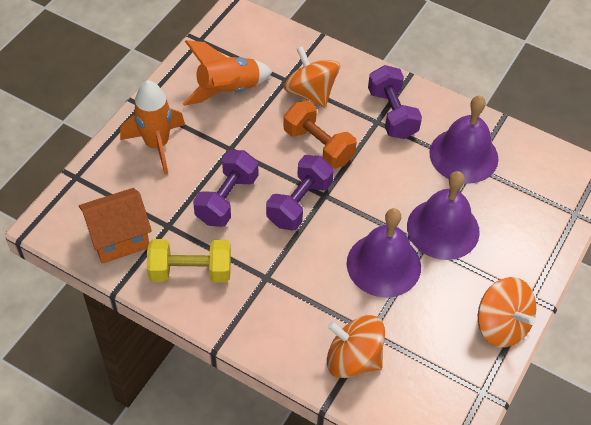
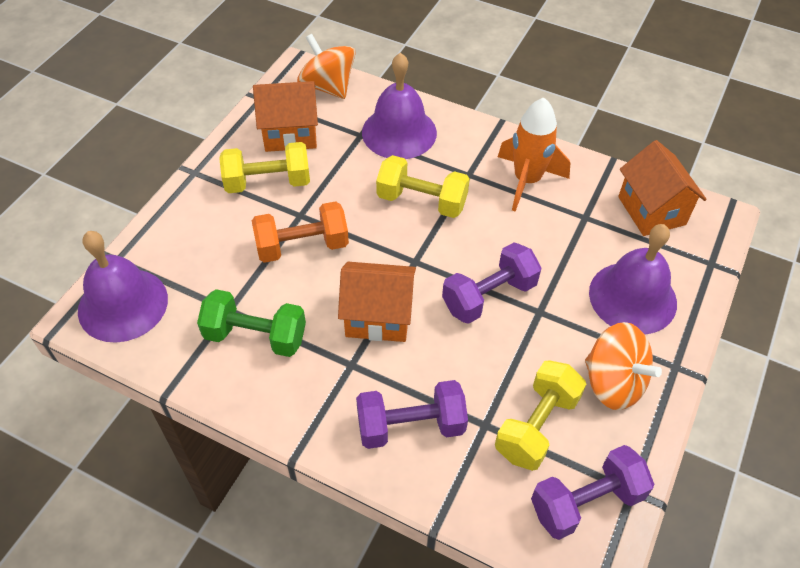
green dumbbell: none = 0 -> [197,289,306,357] = 1
orange house: [79,188,152,264] = 1 -> [253,81,318,152] [338,262,416,342] [618,140,707,236] = 3
orange rocket: [120,80,185,175] [182,40,272,106] = 2 -> [498,97,570,212] = 1
orange spinning top: [284,46,340,107] [327,315,385,378] [478,277,536,348] = 3 -> [297,34,356,99] [585,322,662,410] = 2
yellow dumbbell: [147,239,231,283] = 1 -> [219,142,310,193] [376,155,470,218] [495,360,586,471] = 3

